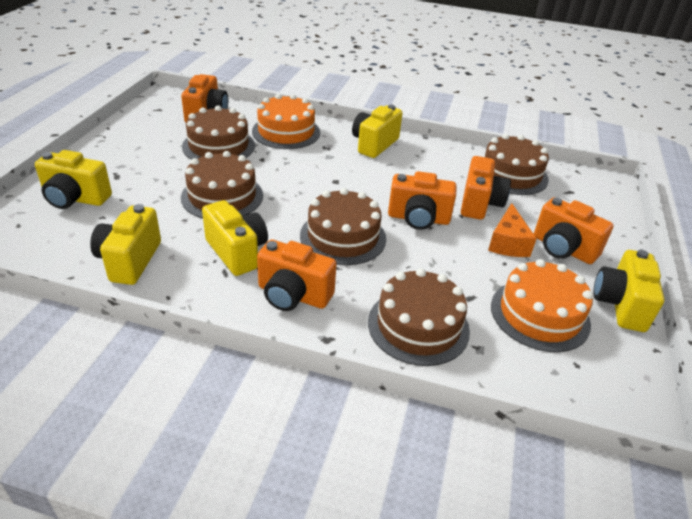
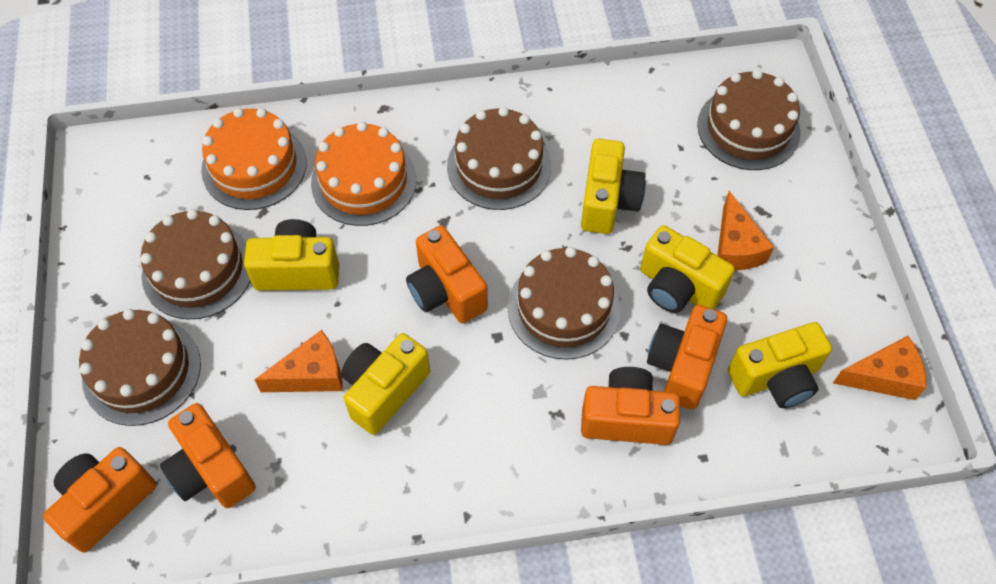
orange cheese: [488,203,537,257] = 1 -> [254,330,343,392] [717,191,774,271] [833,336,927,400] = 3

